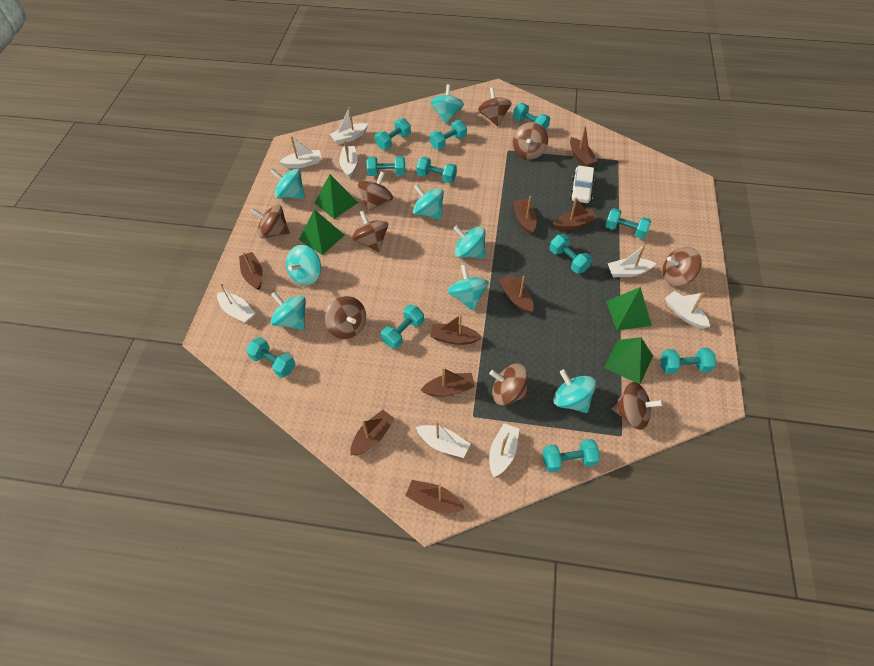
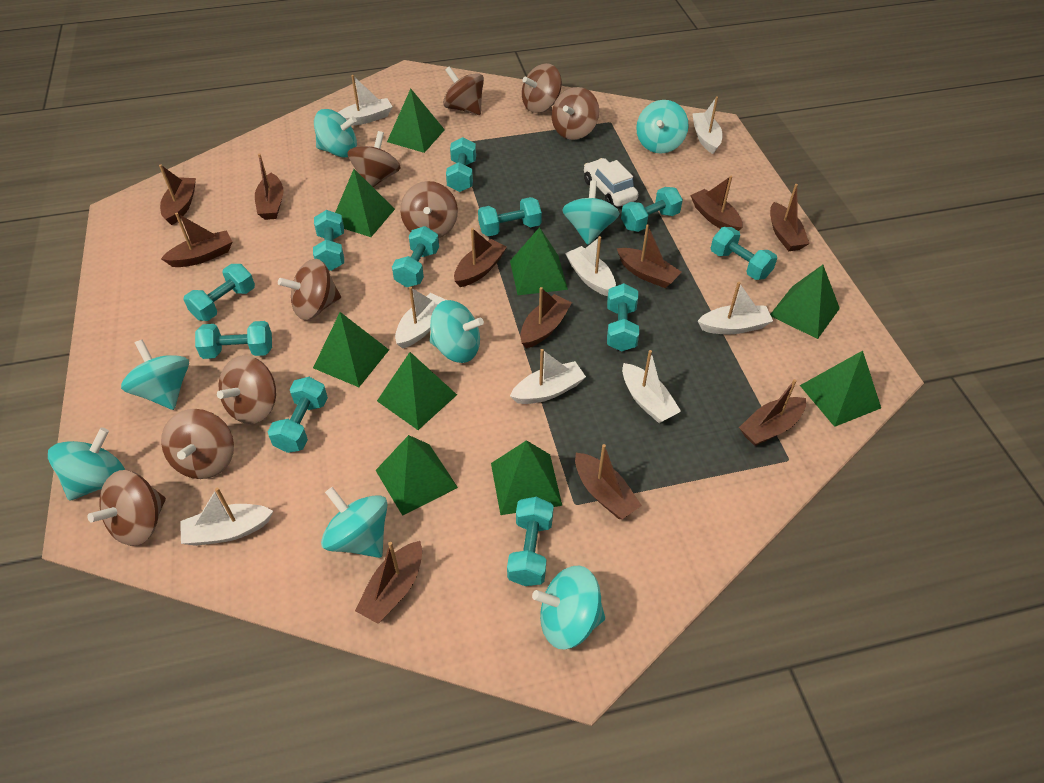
brown boat: [239,252,263,290] [350,410,395,455] [405,480,465,513] [421,367,475,397] [430,314,482,345] [499,274,534,314] [513,196,537,235] [553,198,597,230] [570,125,597,167] = 9 -> [159,164,196,225] [161,213,232,267] [255,153,284,220] [355,541,422,624] [454,228,507,287] [520,287,572,348] [575,444,642,519] [617,224,681,288] [690,176,743,231] [739,379,806,446] [770,184,810,251] = 11
green pyramid: [299,209,344,255] [315,174,358,219] [604,337,653,384] [606,287,652,330] = 4 -> [313,312,389,387] [335,169,395,237] [375,435,458,516] [377,352,457,430] [387,89,445,153] [491,440,562,515] [510,227,568,295] [770,265,840,339] [800,351,881,427] = 9

